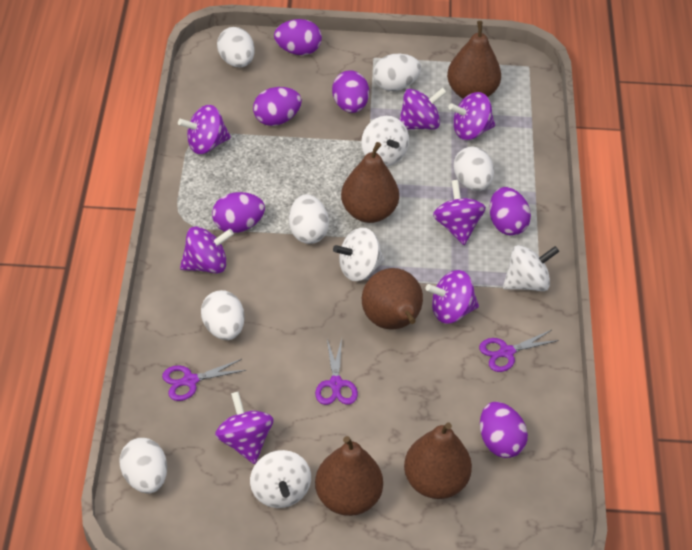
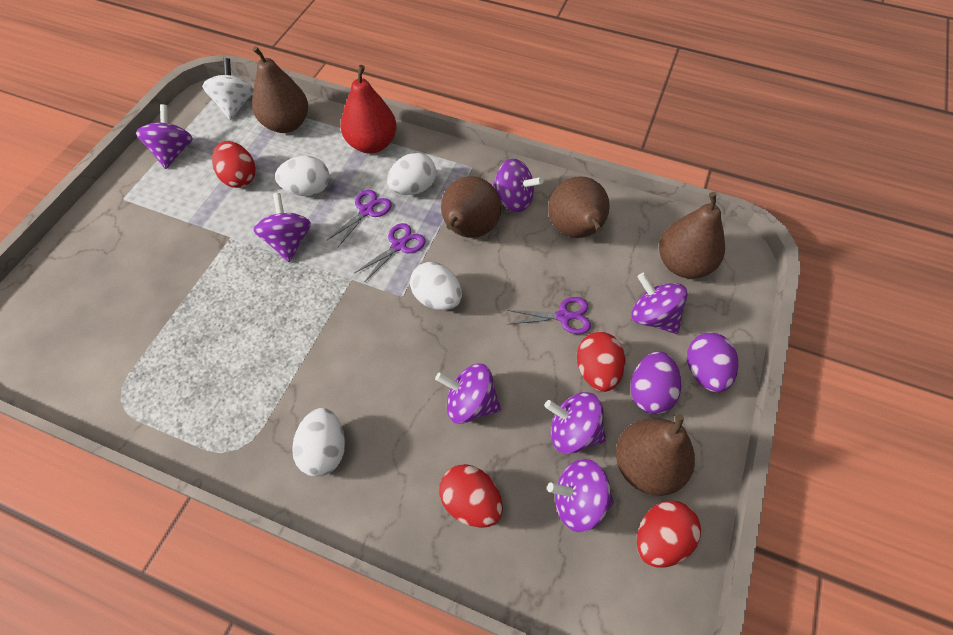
purple egg: [212,192,265,233] [253,87,302,126] [274,19,322,55] [332,70,369,113] [480,402,528,458] [489,187,531,236] = 6 -> [631,351,681,414] [687,332,739,392] = 2
red egg: none = 0 -> [212,141,256,188] [439,464,503,528] [577,332,625,392] [637,500,701,568] = 4
red pear: none = 0 -> [341,65,397,154] = 1
white egg: [119,438,167,494] [201,290,245,340] [217,27,255,67] [289,194,329,244] [373,54,421,91] [453,146,494,191] = 6 -> [275,156,330,196] [292,408,345,477] [387,153,436,195] [410,262,462,310] = 4
white spinning top: [250,450,311,508] [333,227,385,281] [361,116,409,166] [503,245,559,291] = 4 -> [202,58,254,120] = 1

